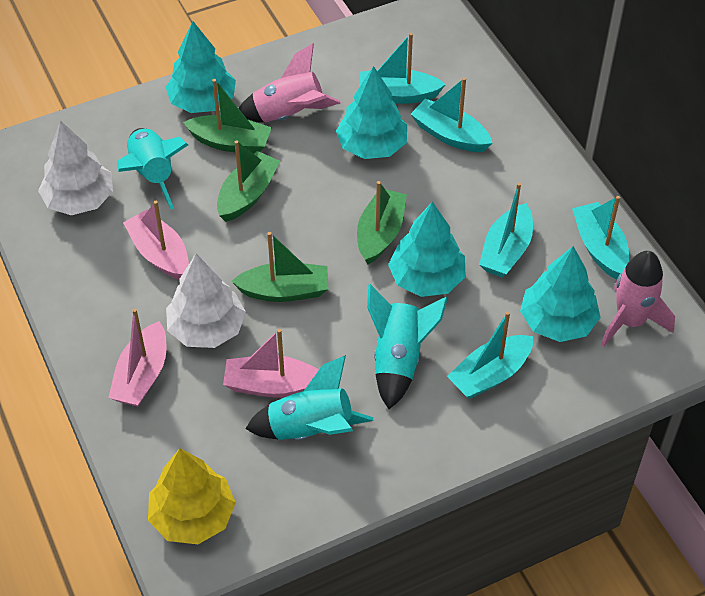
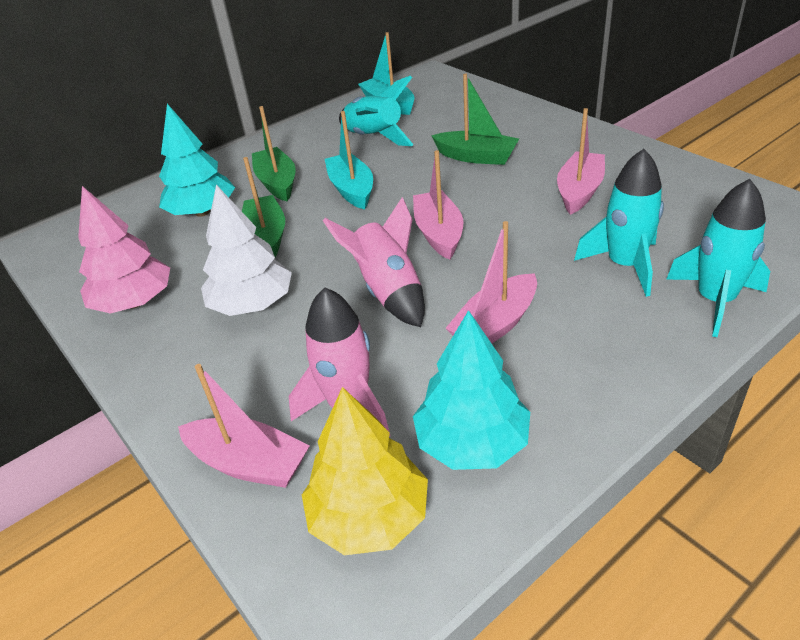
green boat: [183,79,272,154] [217,140,280,222] [231,232,328,302] [357,181,407,265] = 4 -> [242,157,285,257] [252,106,296,201] [431,74,519,165] = 3
pink boat: [108,308,166,407] [123,201,189,280] [223,329,319,398] = 3 -> [178,364,309,488] [413,150,463,260] [446,221,537,343] [557,108,605,215] = 4
pink tree: none = 0 -> [78,186,170,314] = 1
turquoise boat: [359,33,446,104] [411,77,492,152] [447,311,534,399] [479,183,533,278] [572,196,629,279] = 5 -> [325,111,373,209] [358,32,415,115] = 2
turquoise tree: [166,21,236,113] [336,66,407,159] [388,202,466,297] [520,246,601,342] = 4 -> [159,104,235,217] [413,310,530,470] = 2
white tree: [38,121,113,215] [166,253,246,348] = 2 -> [201,185,292,316] = 1

